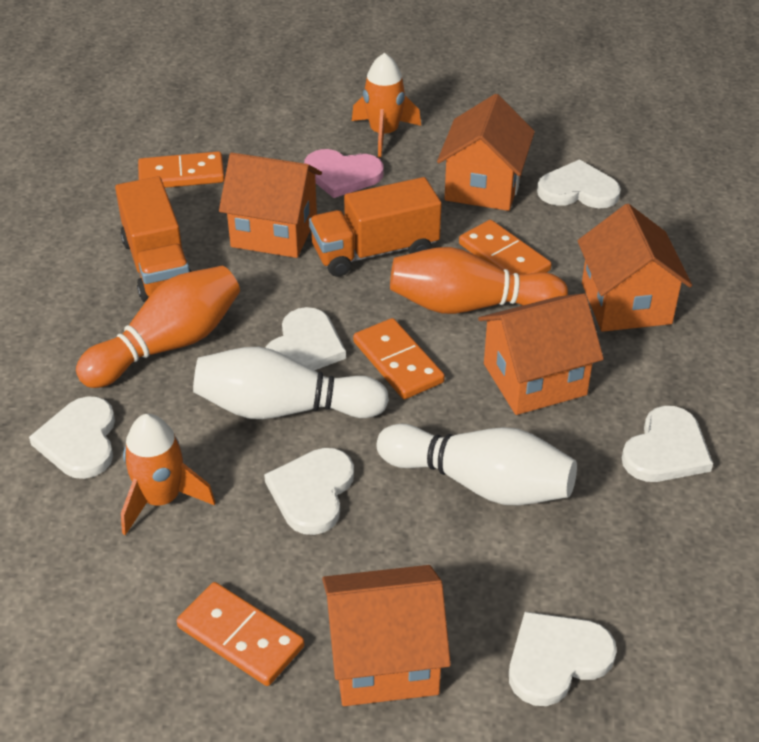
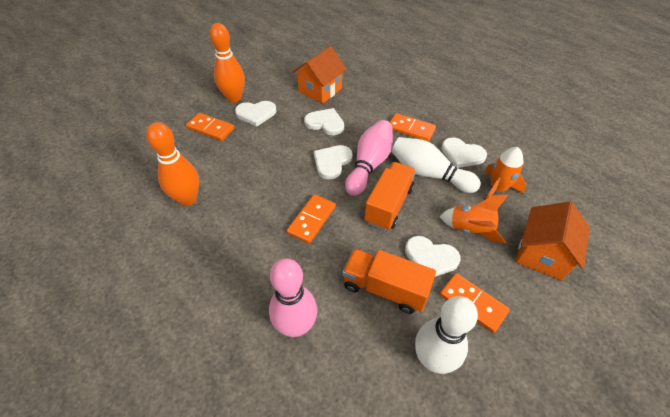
orange house: [219,153,322,258] [322,565,451,706] [437,94,535,211] [478,293,604,415] [578,204,692,332] = 5 -> [293,46,347,104] [516,202,590,281] = 2
pink bowling pin: none = 0 -> [269,258,317,337] [345,120,393,196] = 2
pink heart: [304,149,384,198] = 1 -> none = 0
white heart: [29,396,115,479] [264,448,354,535] [265,307,346,370] [509,612,617,706] [537,159,621,208] [622,406,713,482] = 6 -> [235,101,277,127] [304,108,344,135] [314,145,352,179] [405,236,461,277] [441,137,487,168] = 5

